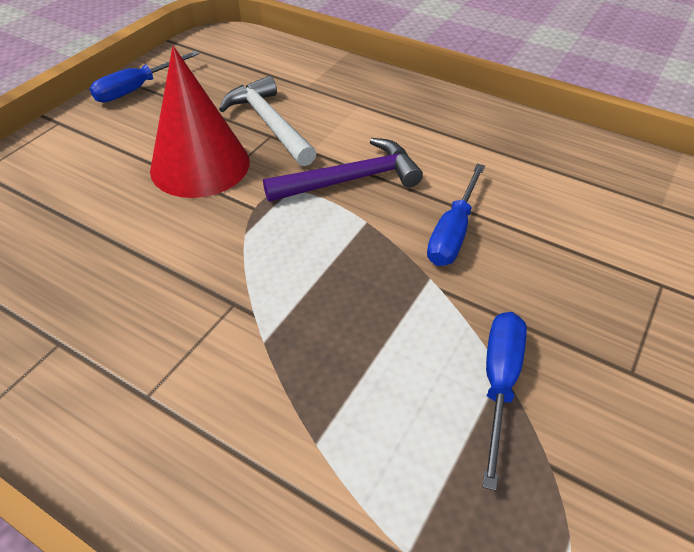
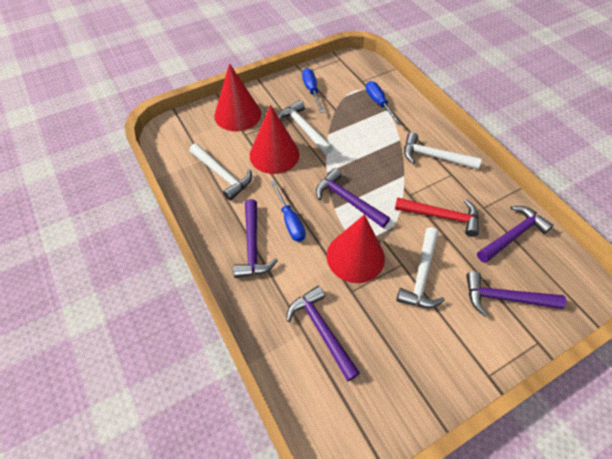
purple hammer: [263,138,423,202] = 1 -> [233,199,278,278] [286,286,360,381] [316,168,390,228] [466,271,567,317] [477,206,553,263] = 5
red cone: [150,46,250,198] = 1 -> [214,63,261,131] [250,105,299,174] [327,214,385,283] = 3
red hammer: none = 0 -> [395,198,479,237] = 1
white hammer: [219,76,317,166] = 1 -> [189,143,252,201] [278,100,333,155] [396,227,445,308] [404,132,482,169] = 4

